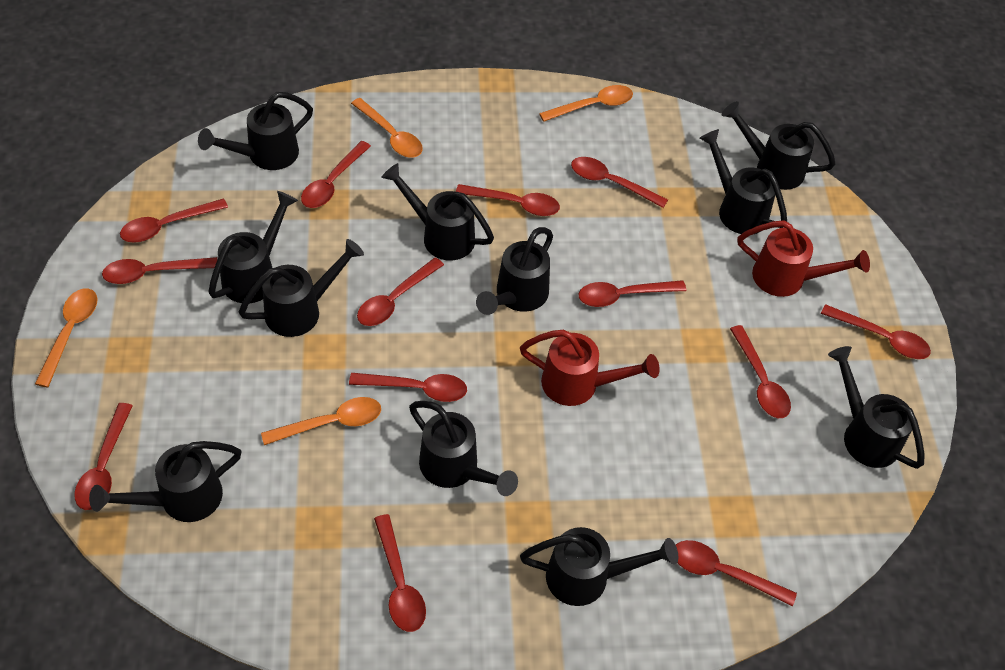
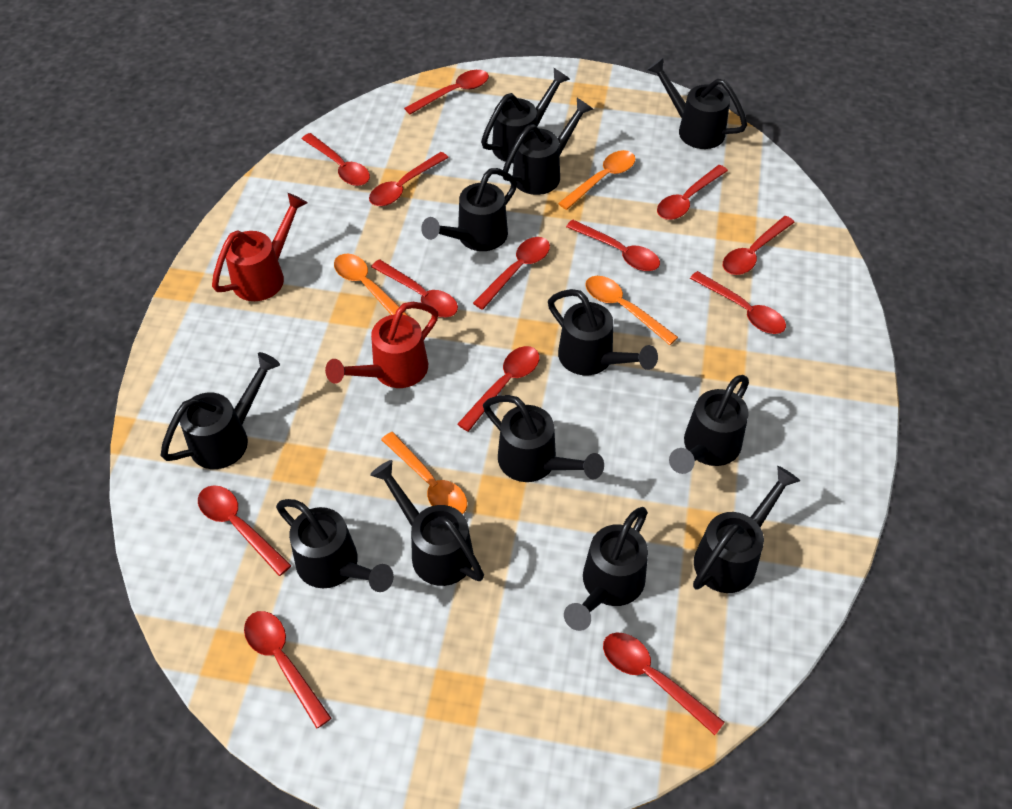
black watering can: [89,441,242,522] [198,92,313,170] [208,191,298,303] [239,239,364,337] [381,163,494,261] [409,401,518,496] [476,227,553,315] [520,527,678,606] [699,129,787,234] [722,101,836,190] [828,346,924,469] = 11 -> [161,352,280,469] [276,499,394,592] [370,460,484,586] [421,168,517,251] [481,68,570,163] [483,395,604,482] [503,98,593,195] [548,289,658,375] [564,507,648,631] [647,58,747,149] [669,375,749,474] [693,466,800,593] = 12

